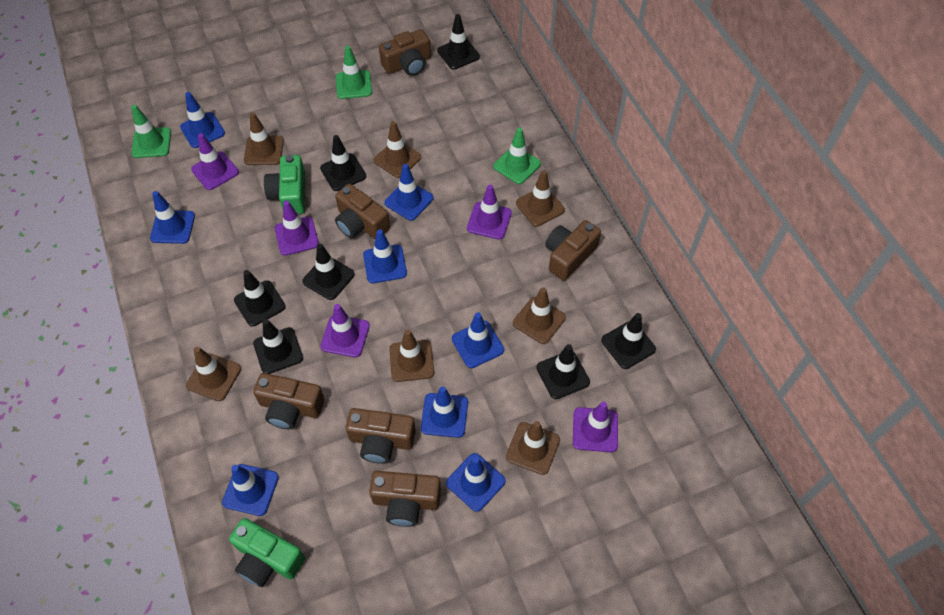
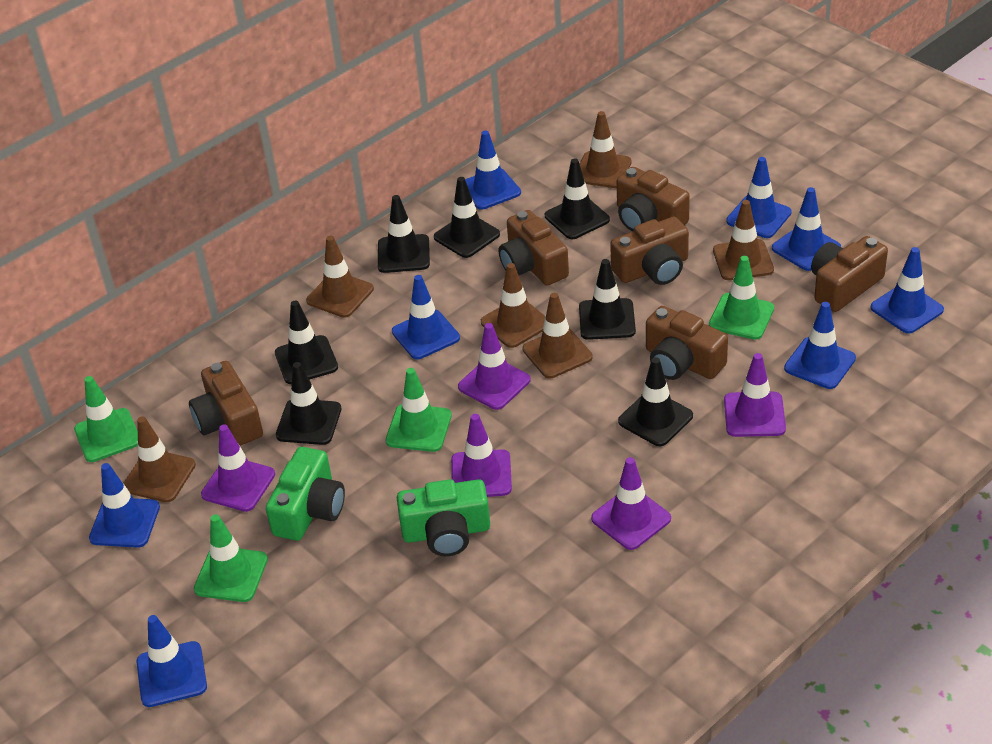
brown traffic cone: [186,347,241,401] [244,113,284,165] [374,121,421,178] [389,330,434,382] [506,421,560,475] [513,288,566,344] [516,170,565,227] = 7 -> [124,416,196,502] [306,236,374,318] [481,263,545,348] [523,293,593,378] [580,111,632,188] [713,200,774,280] = 6
green traffic cone: [131,105,171,158] [336,46,372,99] [493,128,541,184] = 3 -> [74,376,138,462] [194,514,268,602] [386,368,452,452] [709,256,774,340] = 4

